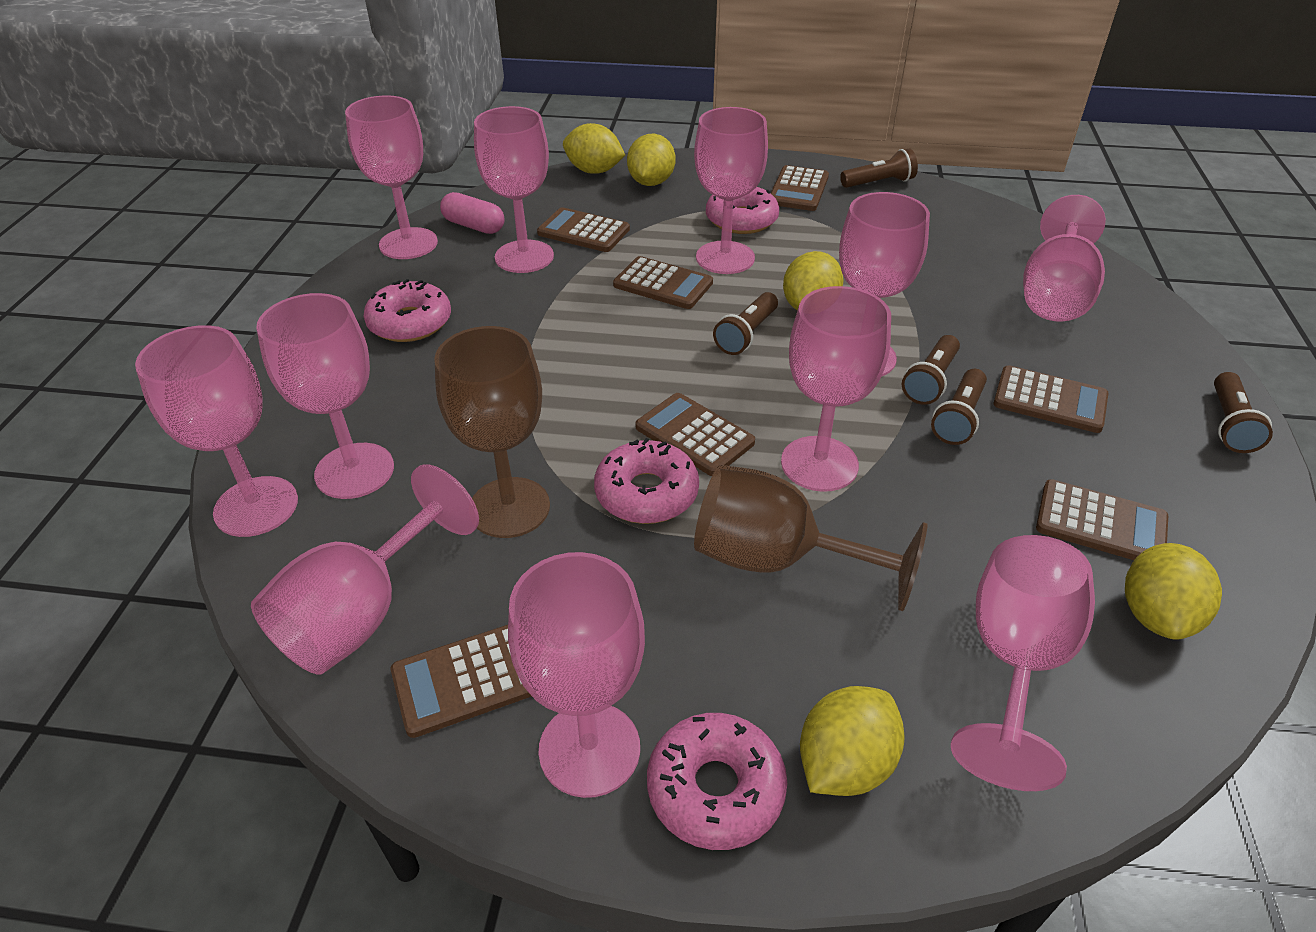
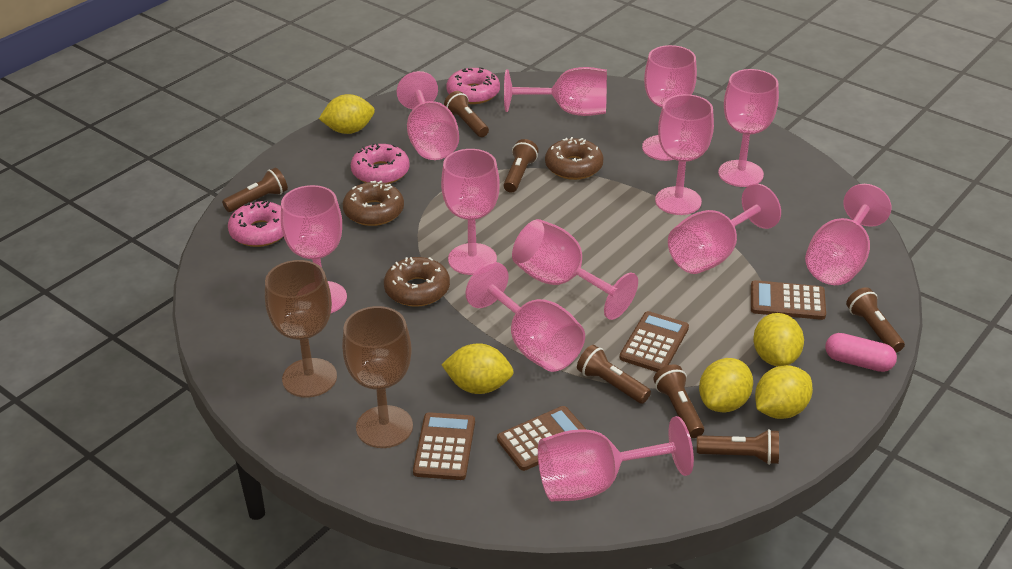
brown calculator: [391,625,532,738] [537,207,630,252] [613,256,713,309] [636,393,755,476] [771,165,829,211] [993,365,1108,433] [1036,479,1168,560] = 7 -> [413,412,475,480] [497,406,587,471] [620,311,689,372] [751,280,826,320] = 4
brown donut: none = 0 -> [342,181,404,226] [384,257,450,307] [545,137,604,180] = 3
brown flashlight: [713,292,778,355] [840,148,918,188] [902,335,960,405] [931,369,987,445] [1214,372,1273,453] = 5 -> [222,168,288,212] [444,91,489,137] [503,139,539,193] [577,345,651,404] [653,364,704,438] [697,429,779,465] [846,287,905,353] = 7
pink donut: [364,279,451,342] [594,438,699,524] [647,713,787,850] [706,187,779,234] = 4 -> [228,200,284,247] [351,143,410,184] [446,67,500,104] = 3
pink goblet: [135,325,298,537] [251,464,479,674] [256,293,394,499] [345,95,438,259] [474,106,554,273] [508,552,645,798] [694,107,768,274] [781,286,891,492] [839,192,930,376] [951,535,1095,791] [1023,195,1106,322] = 11 -> [281,185,347,313] [397,71,459,160] [441,149,500,275] [465,262,585,372] [504,67,607,116] [512,219,638,320] [538,416,694,501] [642,45,697,161] [655,94,714,215] [668,184,781,274] [718,69,779,187] [805,184,891,285] = 12

